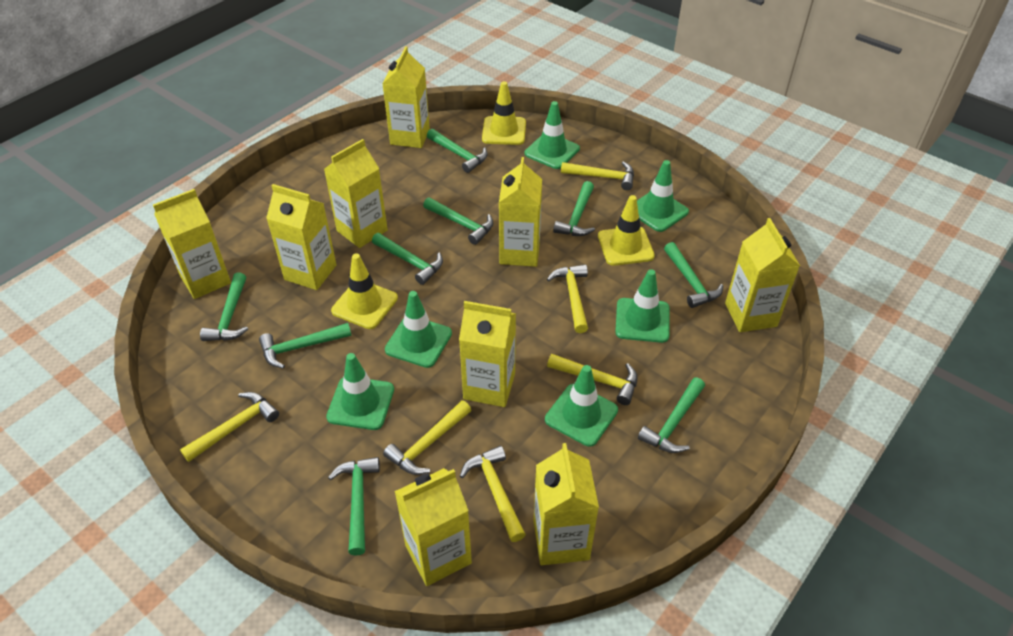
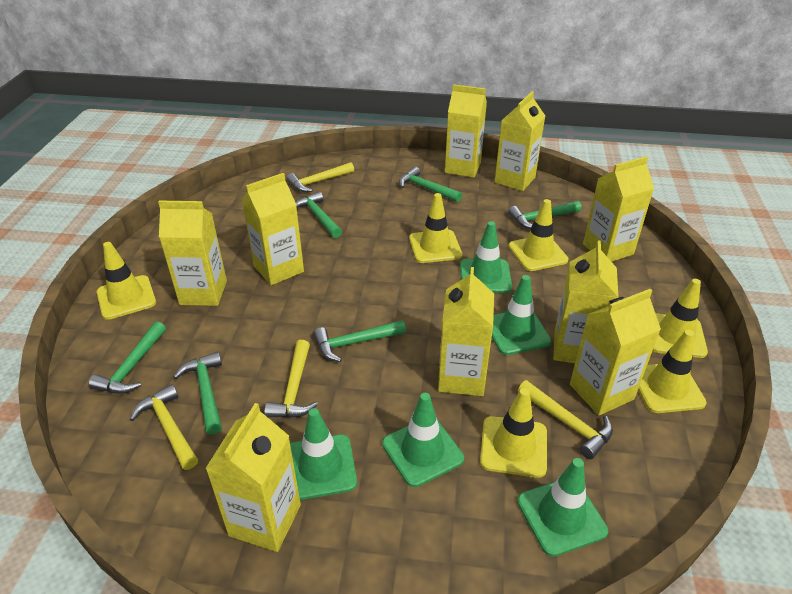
green hammer: [200,272,248,341] [259,323,351,369] [328,457,380,556] [372,233,443,285] [423,197,493,245] [427,129,488,173] [553,181,595,236] [638,377,705,453] [664,242,723,308] = 9 -> [89,321,166,394] [173,352,222,435] [296,191,342,238] [314,320,406,362] [399,166,462,202] [508,201,582,229] = 6
green traffic cone: [326,353,394,430] [385,291,452,368] [525,101,580,169] [545,365,618,447] [615,269,670,343] [637,160,689,232] = 6 -> [290,408,357,500] [382,393,464,487] [460,221,512,293] [492,275,551,355] [517,458,608,557] = 5
yellow hammer: [180,392,279,462] [383,400,471,475] [460,446,526,542] [547,264,588,333] [547,354,638,405] [561,161,634,190] = 6 -> [129,384,198,470] [264,340,318,418] [287,162,354,192] [518,380,613,459] = 4
yellow traffic cone: [331,253,398,329] [482,81,526,145] [598,195,655,266] = 3 -> [97,242,156,320] [409,193,462,263] [480,388,547,478] [509,199,569,271] [638,330,707,413] [653,279,708,358] = 6

